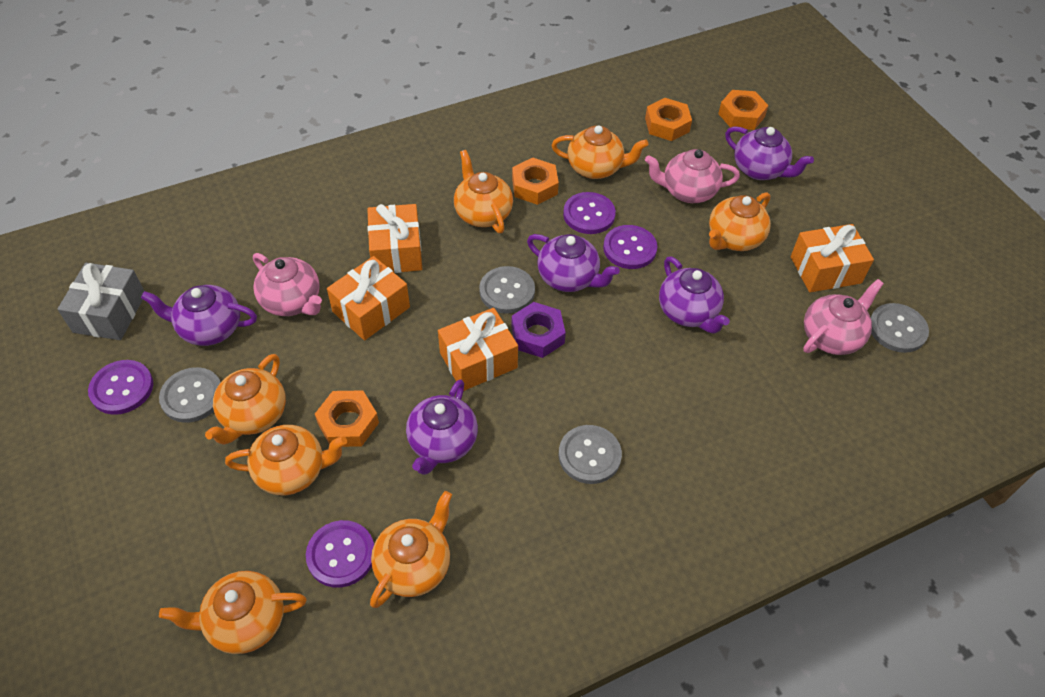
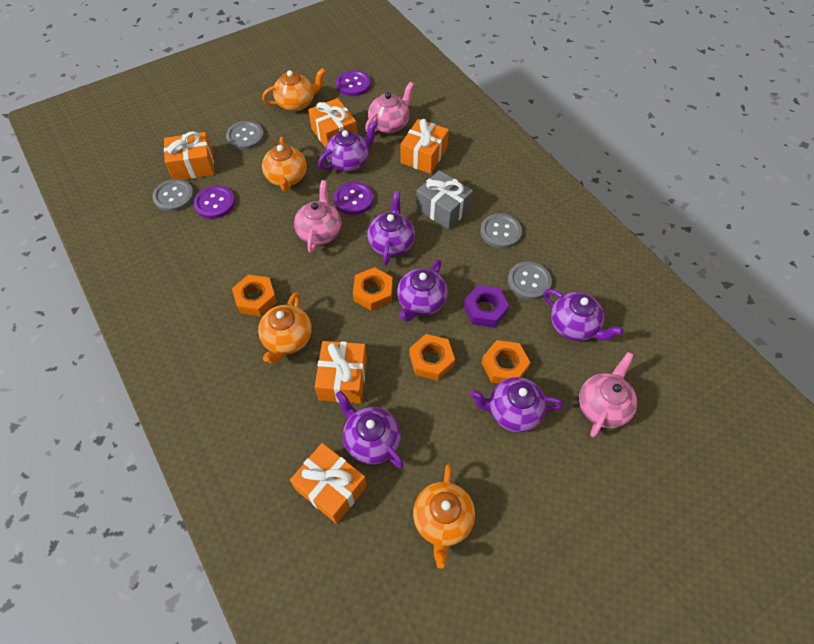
orange gift: [327,256,410,340] [367,204,422,273] [438,308,518,391] [791,224,874,292] = 4 -> [164,131,214,180] [290,443,367,524] [308,98,357,148] [315,341,367,403] [400,119,449,174] = 5
orange teapot: [159,571,306,654] [205,354,286,445] [225,425,347,495] [370,491,452,608] [454,150,513,233] [552,125,648,179] [709,192,771,251] = 7 -> [258,292,312,364] [262,68,326,112] [262,137,307,191] [413,464,475,569] = 4
purple button: [88,360,153,415] [306,520,374,588] [563,192,616,234] [603,225,657,269] = 4 -> [194,185,235,219] [334,182,374,215] [336,70,371,96] = 3
purple teapot: [141,285,257,346] [406,379,478,475] [527,234,620,292] [659,257,730,334] [725,126,814,180] = 5 -> [318,121,378,172] [336,391,404,469] [367,191,415,265] [397,259,448,322] [470,377,563,432] [544,289,624,341] = 6

